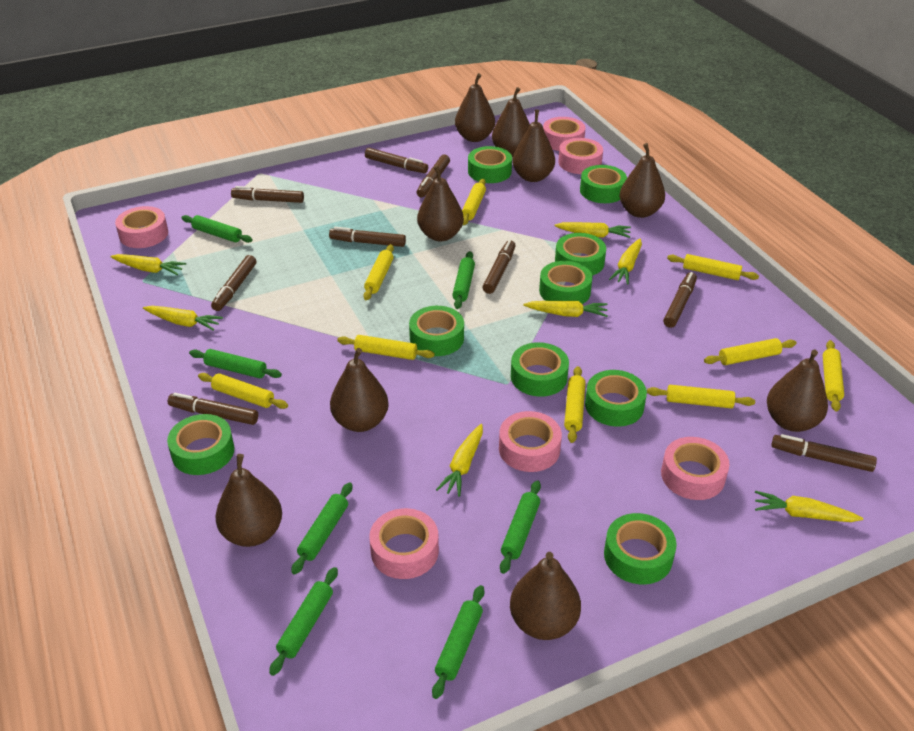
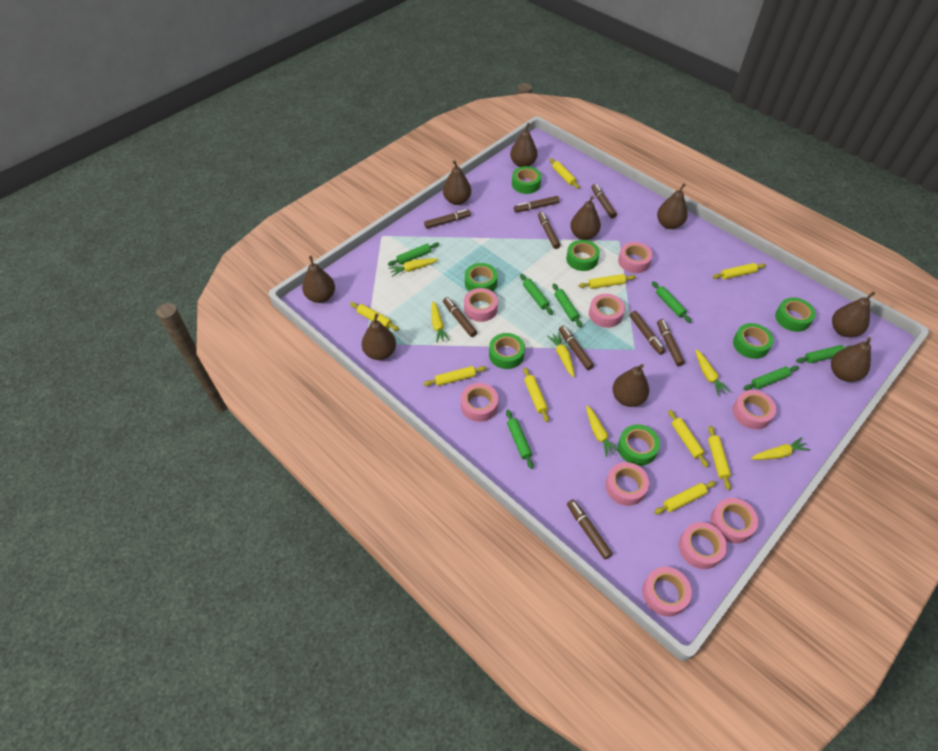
green tape: [167,414,234,475] [409,306,464,356] [468,146,512,183] [511,342,569,397] [539,261,593,304] [555,233,606,276] [580,165,627,203] [585,370,647,427] [604,513,677,584] = 9 -> [465,263,498,292] [489,333,525,369] [512,166,541,194] [566,240,600,271] [618,424,660,466] [733,323,774,359] [775,297,816,332] = 7
pink tape: [115,206,168,248] [369,508,439,579] [499,411,562,472] [543,117,586,151] [558,138,603,174] [661,437,729,500] = 6 -> [461,383,498,422] [464,288,498,322] [589,294,625,328] [606,462,649,506] [618,242,653,273] [642,567,692,617] [679,522,727,569] [710,498,758,543] [733,390,776,429] = 9
yellow carrot: [110,254,186,275] [143,306,223,331] [436,424,483,497] [523,301,608,317] [554,222,631,238] [609,238,642,284] [755,491,863,522] = 7 -> [388,258,438,277] [431,301,450,343] [547,332,575,377] [586,405,620,457] [695,349,731,396] [751,437,810,460] = 6

